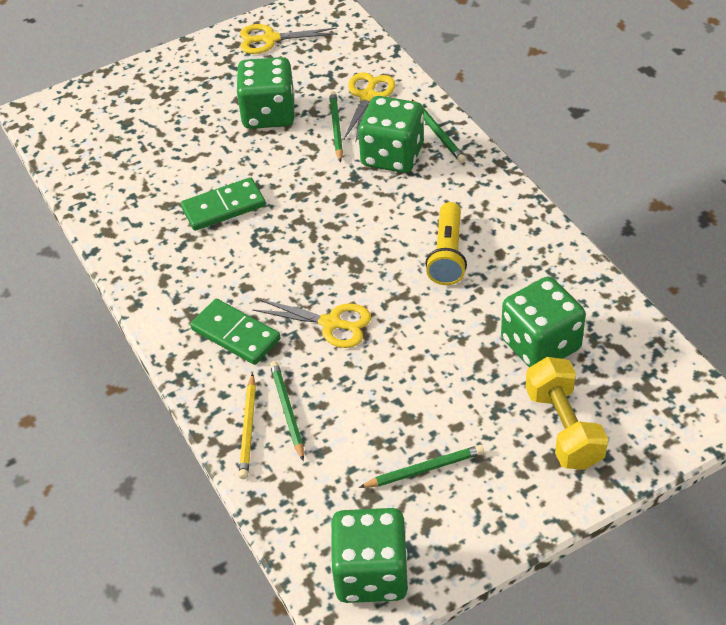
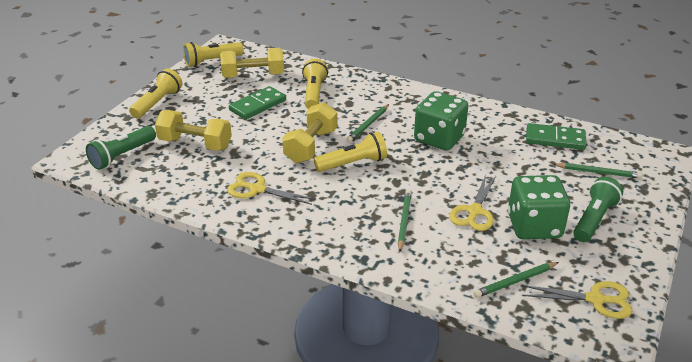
green dice: [236,57,295,129] [330,508,409,603] [358,96,424,173] [501,277,586,367] = 4 -> [414,91,469,151] [508,175,570,239] = 2
green flashlight: none = 0 -> [86,126,156,170] [573,177,623,242] = 2
yellow dumbbell: [525,357,608,470] = 1 -> [155,110,232,151] [220,48,284,78] [282,102,337,163] = 3
yellow flashlight: [425,202,467,285] = 1 -> [129,68,182,118] [183,42,244,67] [302,59,328,109] [314,132,387,172] = 4
yellow pencil: [239,373,256,479] = 1 -> none = 0

